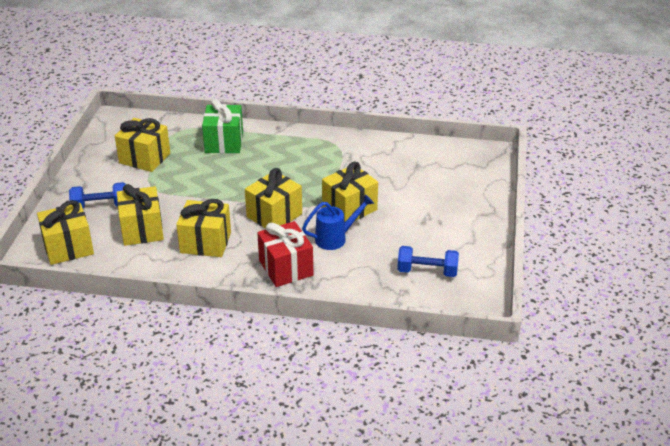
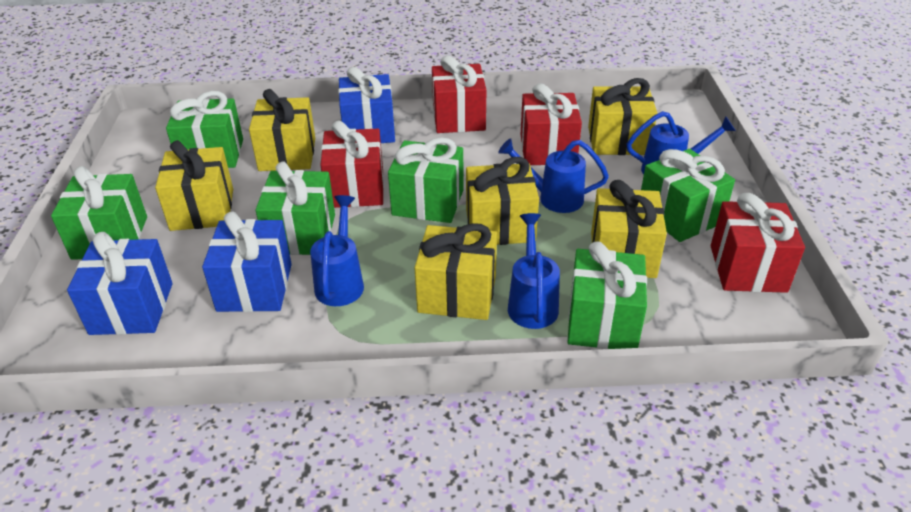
blue dumbbell: [69,182,126,208] [397,246,459,277] = 2 -> none = 0
blue gift: none = 0 -> [67,232,172,335] [202,212,292,312] [338,67,395,143] = 3
blue watering can: [302,194,374,250] = 1 -> [310,195,364,306] [498,138,609,213] [508,213,560,329] [627,111,736,175] = 4
green gift: [202,99,243,153] = 1 -> [51,166,147,260] [166,91,243,168] [255,162,335,255] [388,137,464,223] [567,241,647,349] [641,149,735,242] = 6
red gift: [257,221,313,287] = 1 -> [320,120,384,208] [432,55,486,133] [521,83,582,165] [711,193,805,293] = 4

